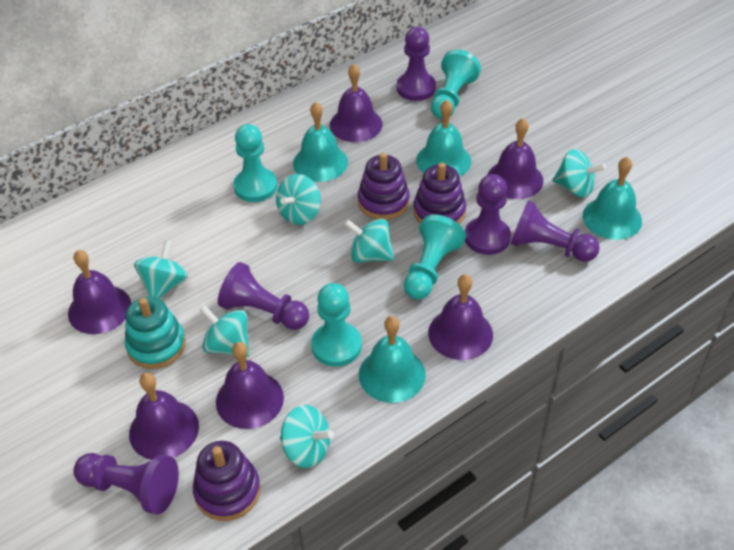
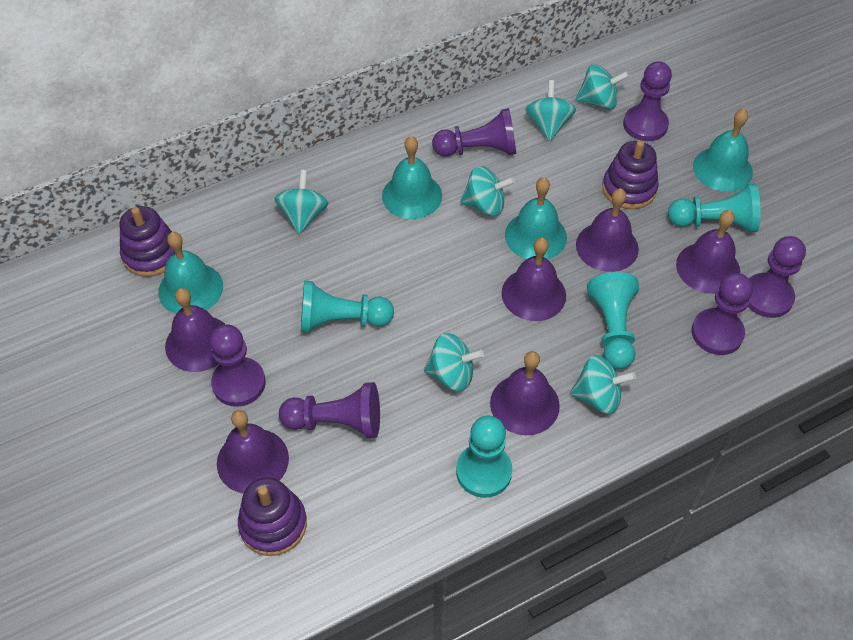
purple pawn: [74,453,179,514] [218,262,309,330] [396,27,436,101] [465,174,511,255] [511,200,600,262] = 5 -> [210,324,266,407] [279,382,380,438] [432,108,516,157] [623,61,672,141] [691,273,753,355] [748,236,806,318] = 6
turquoise stacking toy: [125,296,186,369] = 1 -> none = 0

